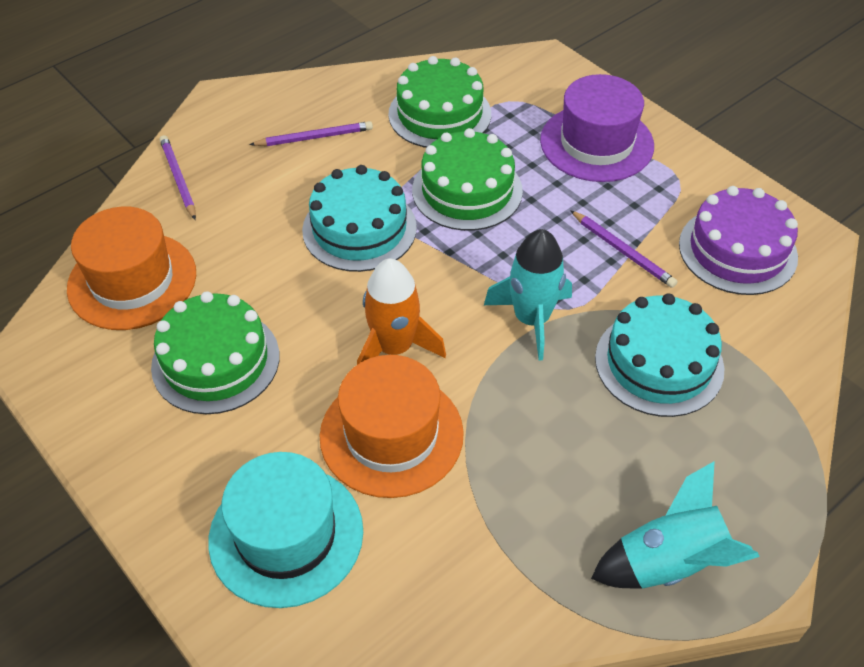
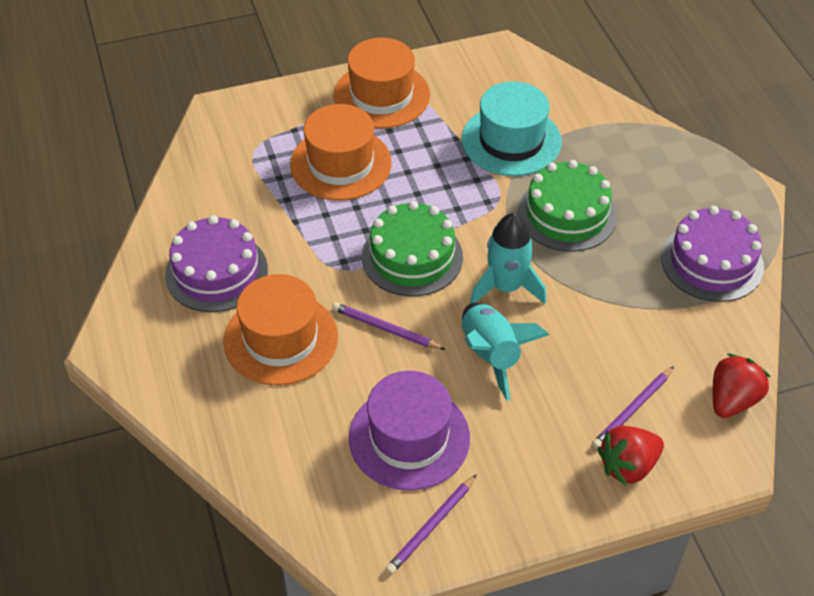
green cake: [151,291,279,414] [388,56,491,148] [412,128,523,231] = 3 -> [362,201,463,296] [518,160,617,252] = 2
orange hat: [67,207,196,330] [320,355,464,498] = 2 -> [223,274,338,385] [290,104,392,201] [333,38,430,129] = 3
orange rocket: [357,258,446,365] = 1 -> none = 0
purple cake: [679,186,798,295] = 1 -> [165,215,268,312] [661,206,764,302] = 2
red strawberry: none = 0 -> [597,426,664,486] [713,354,771,418] = 2
turquoise cake: [302,165,417,272] [595,293,725,417] = 2 -> none = 0

